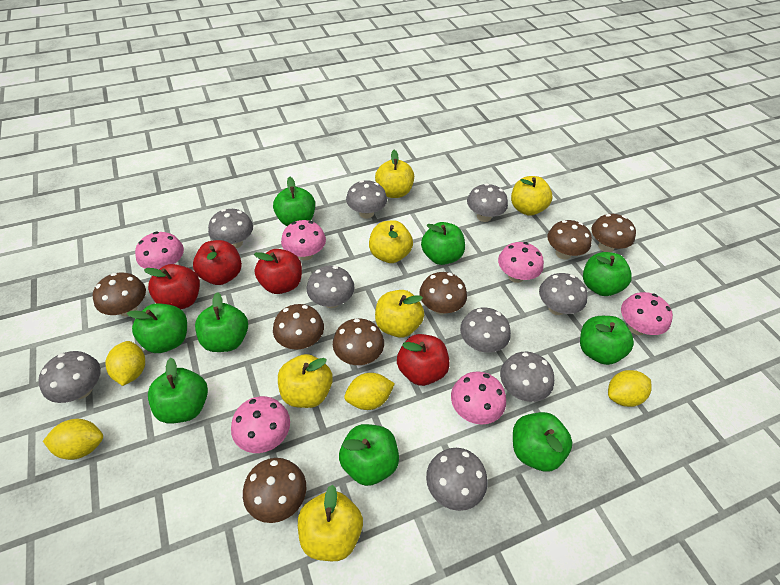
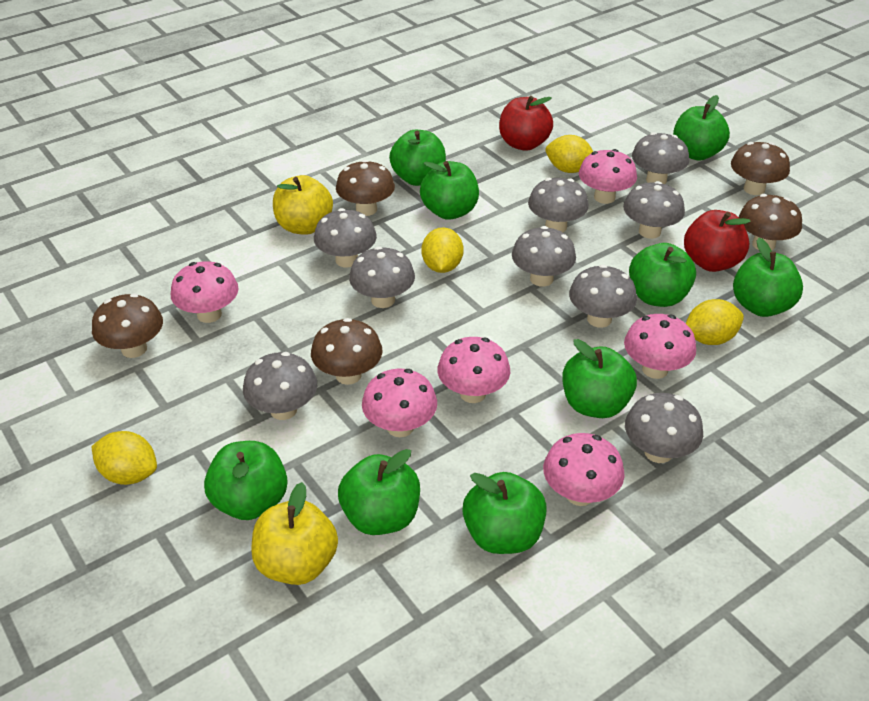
brown mushroom: [93,273,146,316] [243,458,306,523] [273,304,324,350] [333,318,384,365] [419,272,467,314] [547,220,592,259] [591,214,636,252] = 7 -> [92,294,163,358] [311,318,382,385] [336,160,395,216] [731,142,790,195] [739,194,802,250] = 5
red apple: [144,264,200,309] [193,240,242,285] [254,249,302,294] [397,334,450,386] = 4 -> [499,96,553,151] [684,210,751,272] = 2
yellow apple: [278,354,333,408] [298,484,363,561] [369,220,413,263] [375,150,414,198] [375,290,424,338] [511,176,553,216] = 6 -> [251,482,338,585] [273,175,333,235] = 2

